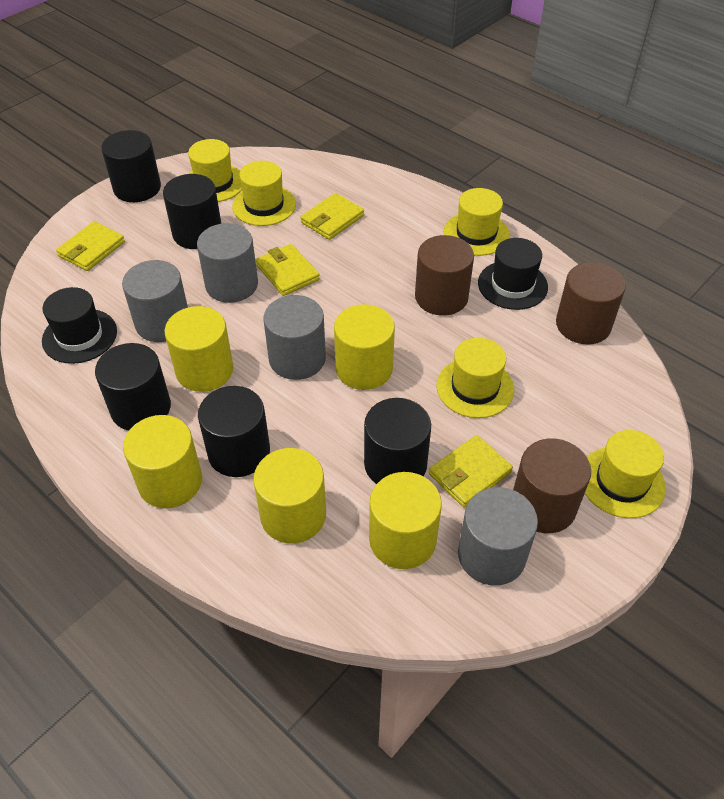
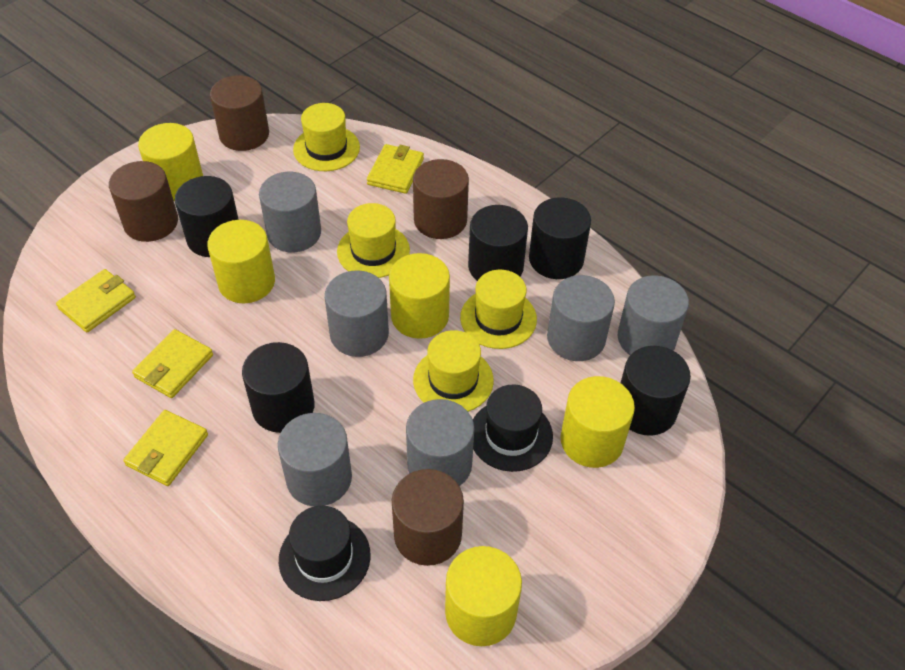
brown cylinder: [415,235,474,316] [513,438,591,533] [556,262,626,345] = 3 -> [109,161,178,242] [210,75,269,151] [392,469,464,566] [413,159,469,239] = 4
grey cylinder: [122,260,188,342] [197,223,258,303] [263,295,326,380] [458,487,538,585] = 4 -> [259,172,321,252] [278,413,352,506] [325,270,389,357] [406,399,474,486] [547,275,615,361] [618,275,689,355] = 6
yellow hat: [188,139,242,202] [232,161,296,226] [436,338,514,418] [444,188,510,256] [585,430,666,518] = 5 -> [293,103,360,171] [337,203,410,278] [413,330,494,412] [460,270,537,349] = 4

